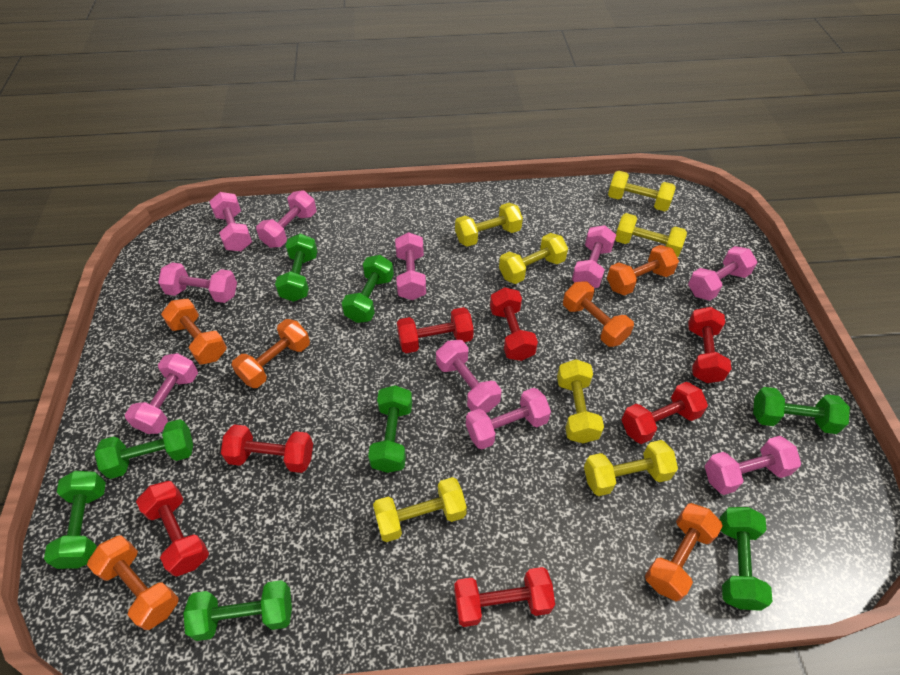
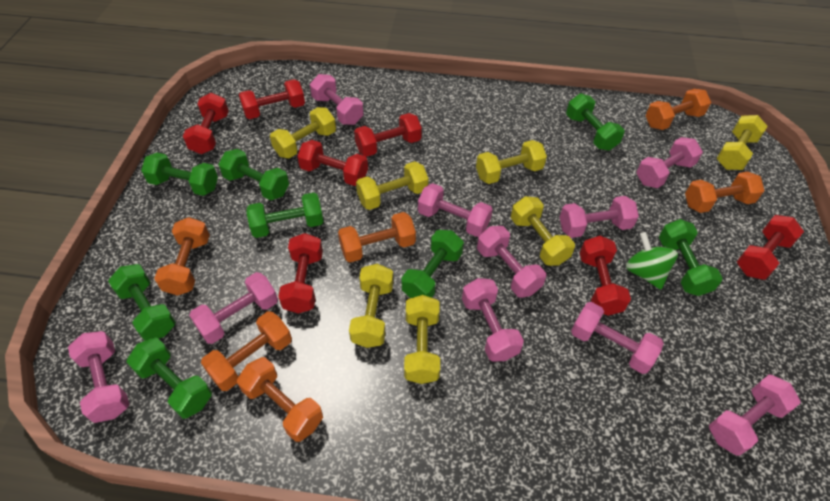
green spinning top: none = 0 -> [626,232,678,290] = 1

